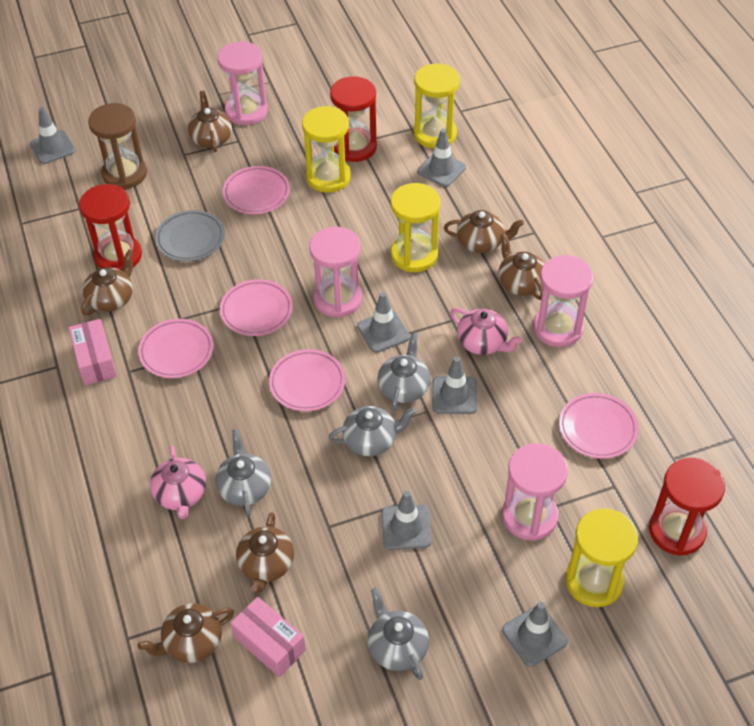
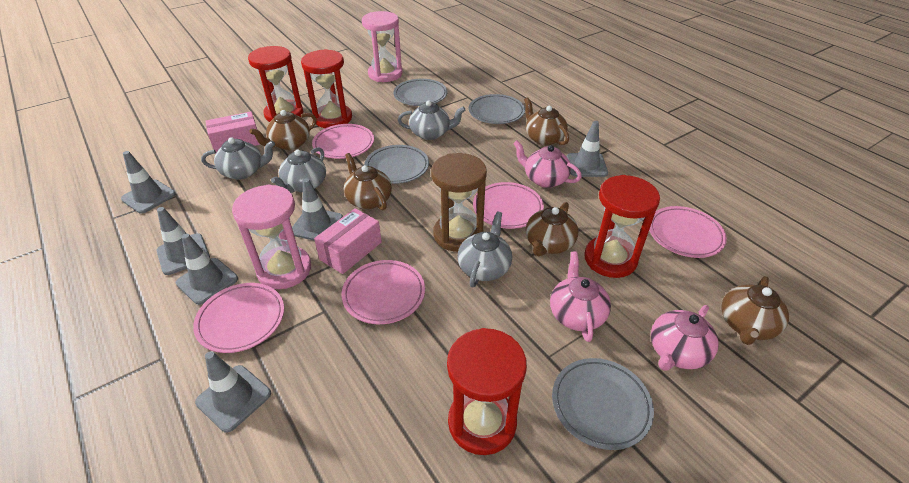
brown teapot: [81,250,134,315] [137,603,234,663] [188,91,232,152] [236,512,294,593] [444,210,524,253] [499,233,545,300] = 6 -> [249,110,316,150] [344,153,392,210] [524,97,569,146] [526,202,578,256] [721,276,789,345] = 5
grey plate: [155,210,225,261] = 1 -> [364,145,429,184] [394,79,447,106] [469,94,525,124] [552,358,654,450] = 4
pink hourglass: [217,41,268,125] [309,227,362,318] [502,443,568,541] [533,255,593,347] = 4 -> [232,184,311,289] [362,11,402,82] = 2
pink teapot: [150,445,206,519] [450,308,522,355] = 2 -> [513,140,582,188] [550,251,611,342] [651,305,719,370] = 3
red hourglass: [79,184,142,270] [330,76,377,162] [649,458,725,556] = 3 -> [248,46,303,122] [301,49,352,128] [447,328,527,455] [584,175,660,278] = 4
yellow hourglass: [302,106,351,193] [391,183,440,272] [413,63,460,148] [565,508,638,607] = 4 -> none = 0

